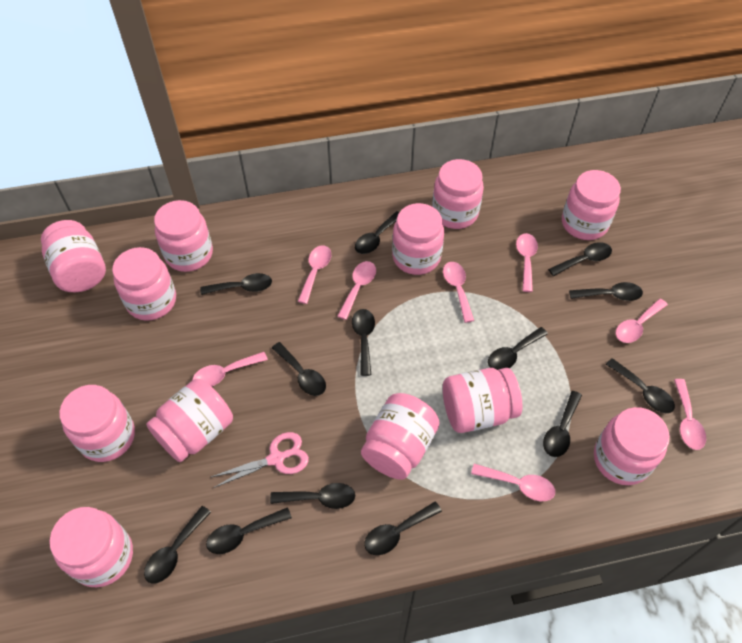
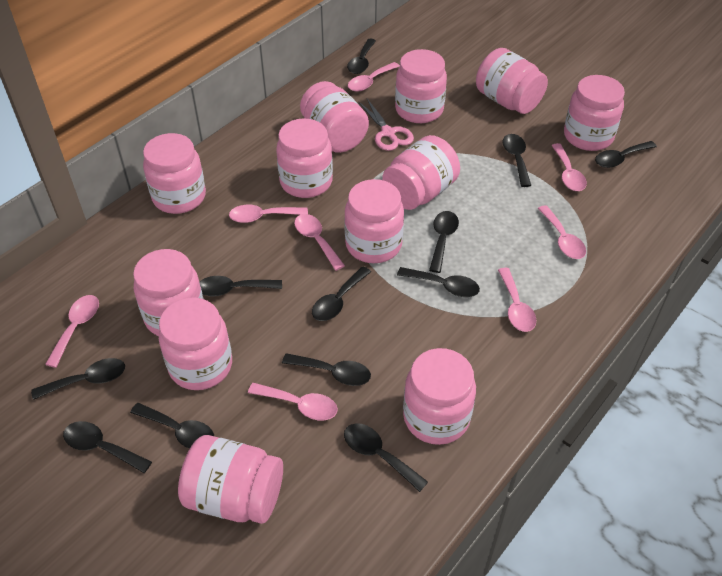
black spoon: [144,506,211,584] [200,273,272,295] [206,507,292,554] [270,483,355,509] [272,342,326,396] [352,309,375,376] [355,211,400,254] [364,501,442,555] [488,327,548,370] [543,391,582,457] [548,242,612,276] [569,282,643,301] [606,358,675,413] = 13 -> [31,358,125,400] [63,421,152,473] [130,403,214,448] [200,276,282,296] [282,353,371,386] [312,266,371,321] [344,423,428,492] [347,39,376,74] [397,267,480,297] [429,211,459,273] [502,134,531,187] [595,141,657,168] = 12

